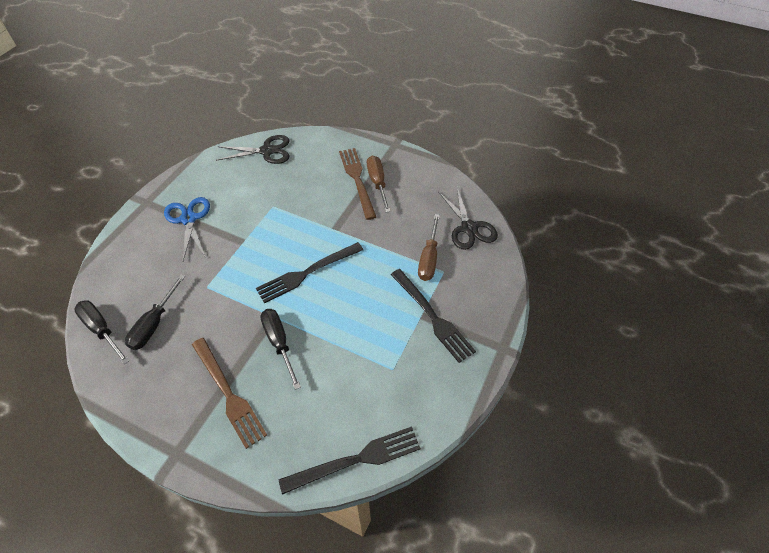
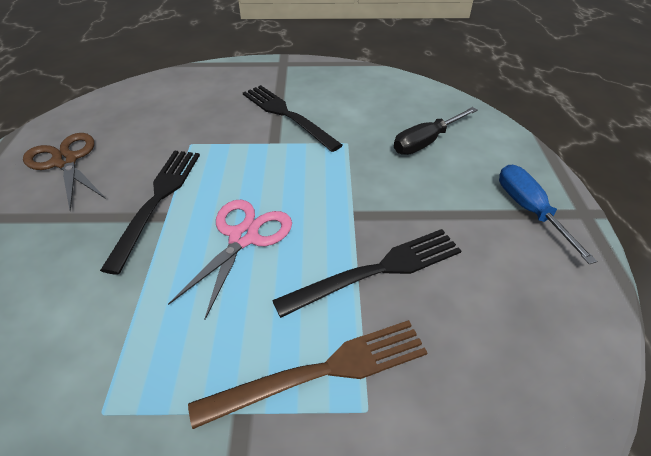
black scissors: [216,135,290,164] [439,187,498,250] = 2 -> none = 0
black screwdriver: [74,300,130,364] [125,274,185,350] [260,309,301,390] = 3 -> [394,107,478,155] = 1
blue scissors: [164,197,210,261] = 1 -> none = 0
blue screwdriver: none = 0 -> [499,165,597,264] = 1
brown fork: [192,338,267,449] [339,148,376,220] = 2 -> [188,320,428,429] = 1
brown scissors: none = 0 -> [23,133,106,212] = 1
brown screwdriver: [367,156,391,212] [418,214,440,281] = 2 -> none = 0
pink scissors: none = 0 -> [168,200,292,320] = 1

